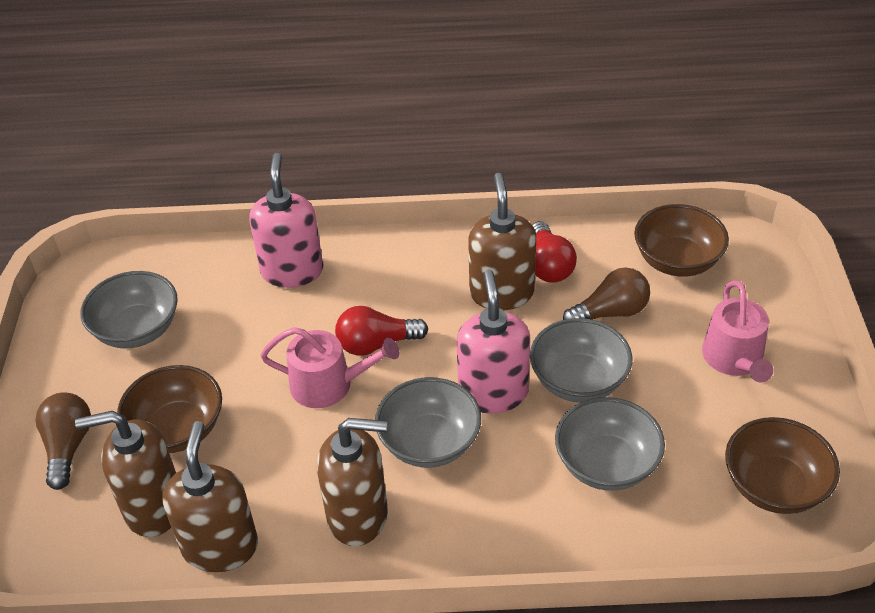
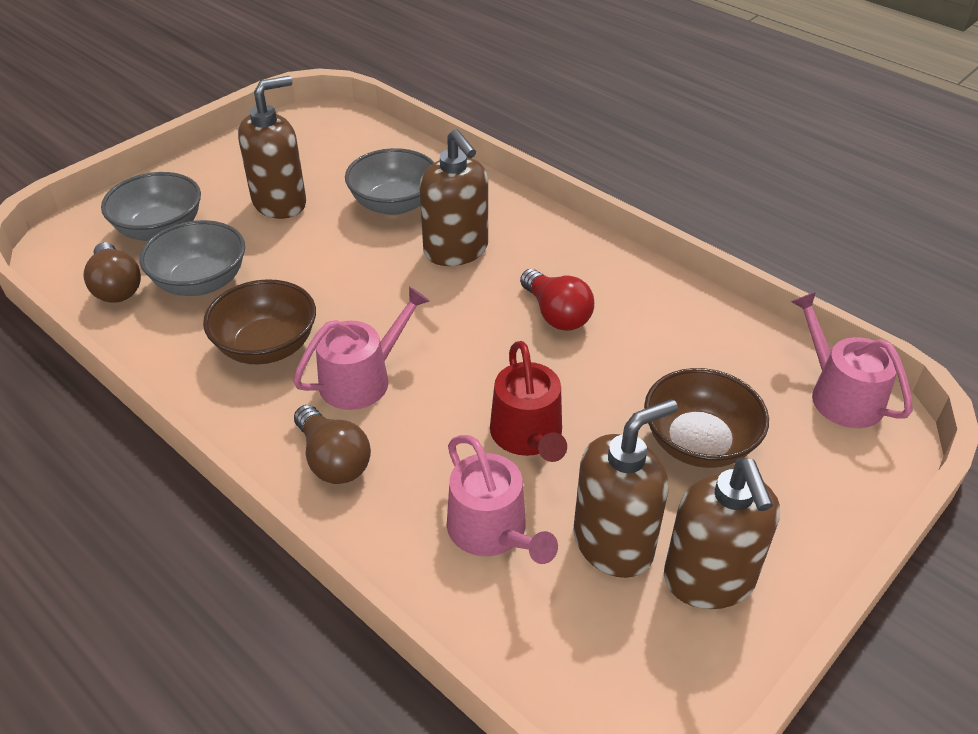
brown bowl: [117,365,222,453] [634,204,729,277] [725,417,840,514] = 3 -> [203,279,316,364] [644,368,769,468] = 2
grey bowl: [80,271,178,348] [375,377,481,468] [530,318,632,402] [555,397,665,491] = 4 -> [101,172,201,241] [140,220,245,296] [345,148,435,215] = 3
pink soap dispenser: [249,153,323,288] [457,269,530,414] = 2 -> none = 0
pink watering can: [260,327,400,408] [702,280,773,383] = 2 -> [293,286,430,410] [447,435,558,564] [791,292,913,428] = 3
red light bulb: [335,306,428,356] [532,221,577,283] = 2 -> [520,269,594,331] = 1
red watering can: none = 0 -> [490,341,567,462] = 1

